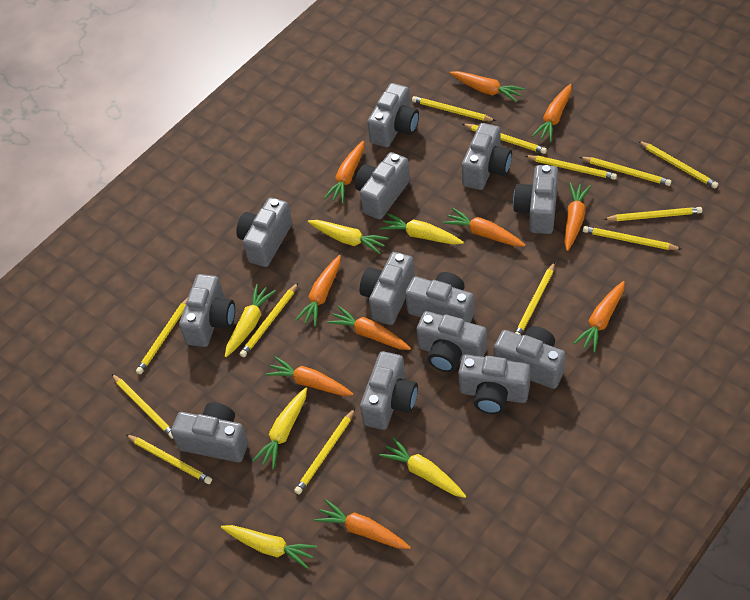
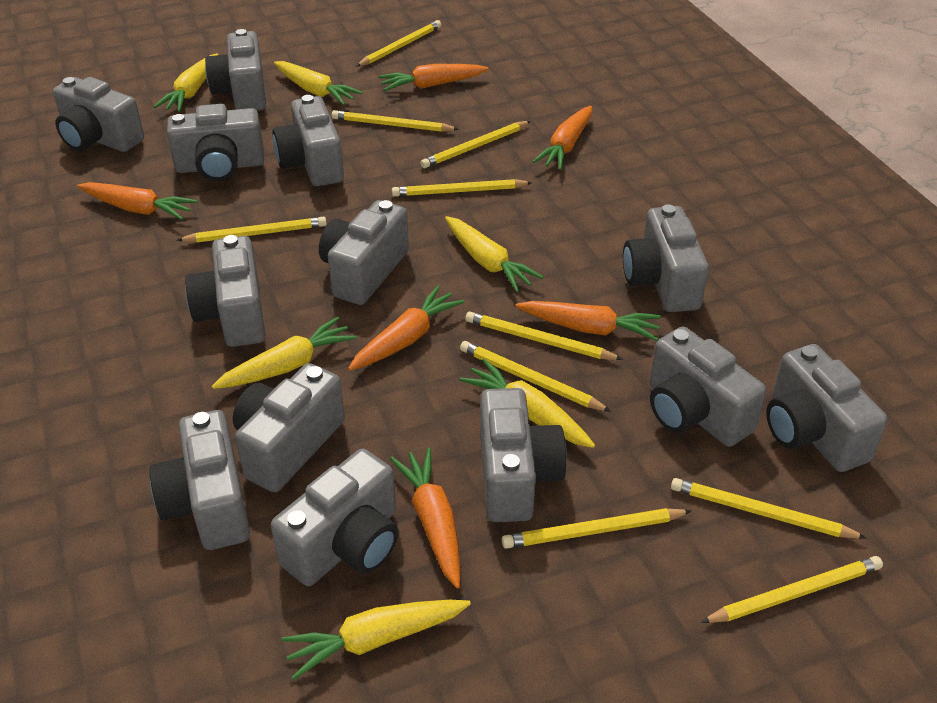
orange carrot: [265,356,353,396] [295,255,341,326] [314,499,411,549] [324,141,364,203] [327,306,411,350] [443,208,525,246] [449,71,525,102] [532,84,572,142] [564,183,591,251] [573,281,625,353] = 10 -> [77,182,197,220] [348,286,464,371] [378,64,489,91] [390,447,461,588] [515,301,661,341] [532,106,592,170] = 6
yellow pencil: [112,374,173,438] [126,435,212,484] [136,297,188,374] [240,283,298,357] [294,408,355,494] [412,96,496,121] [463,124,547,154] [515,262,555,335] [526,155,617,180] [580,157,671,186] [583,226,681,250] [604,207,702,221] [638,141,718,189] = 13 -> [177,216,327,243] [332,110,459,132] [356,20,441,66] [392,179,533,197] [420,121,531,168] [460,341,611,412] [465,311,623,360] [502,508,691,549] [671,478,866,539] [701,556,883,623] = 10

